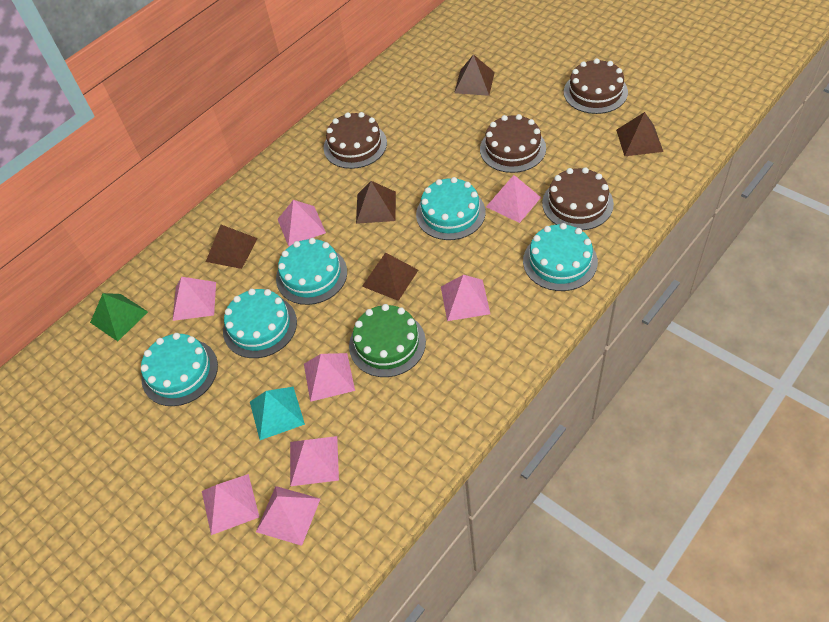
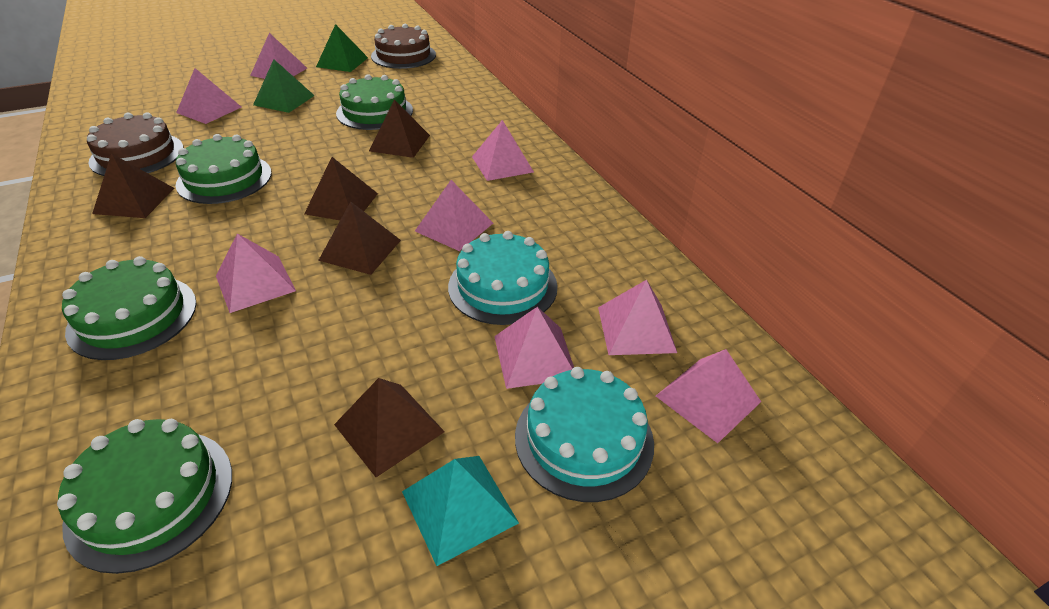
brown cake: [324,112,387,169] [480,114,546,173] [542,167,614,230] [564,58,628,114] = 4 -> [87,112,184,176] [371,24,436,69] = 2
green cake: [349,304,426,377] = 1 -> [57,419,232,574] [62,256,197,360] [176,134,272,204] [336,74,413,130] = 4
green pyramid: [90,293,148,341] = 1 -> [253,59,315,113] [316,24,368,72] = 2
turquoise cake: [141,333,218,406] [223,289,297,358] [276,238,347,305] [416,177,486,240] [523,223,598,291] = 5 -> [448,231,558,325] [515,367,654,502] = 2

